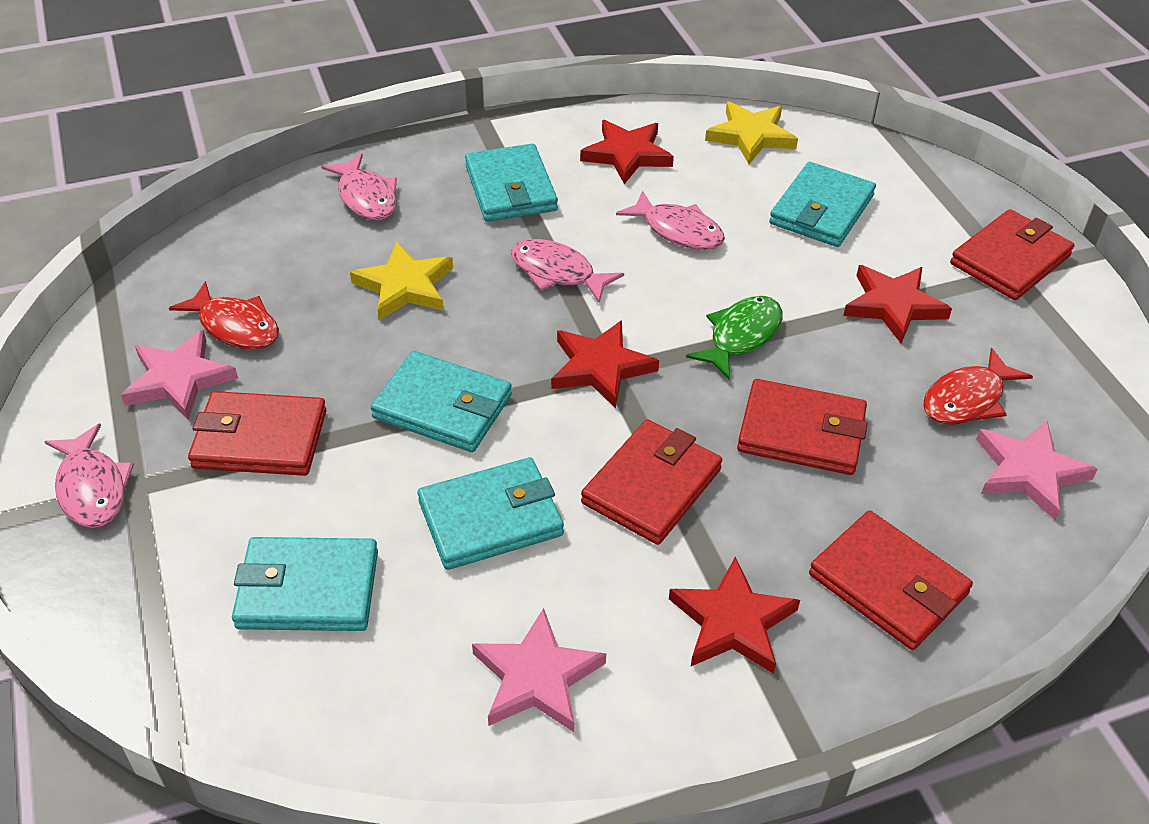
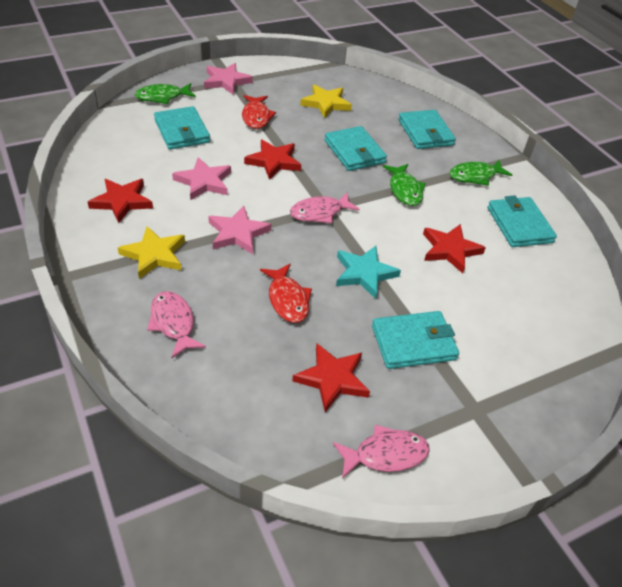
green fish: [686,296,783,379] = 1 -> [135,83,196,104] [383,164,426,206] [449,160,512,186] = 3
pink fish: [44,423,134,528] [321,153,397,221] [511,239,624,303] [616,190,725,250] = 4 -> [147,291,206,358] [290,192,360,223] [333,424,430,479] = 3
red wallet: [188,391,326,476] [581,419,722,545] [737,379,868,475] [809,511,973,650] [950,209,1074,300] = 5 -> none = 0
turquoise star: none = 0 -> [336,246,401,299] = 1

